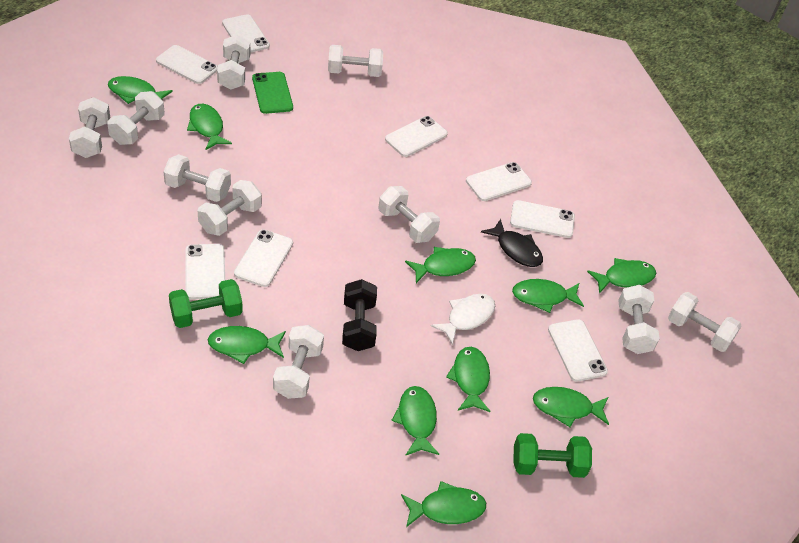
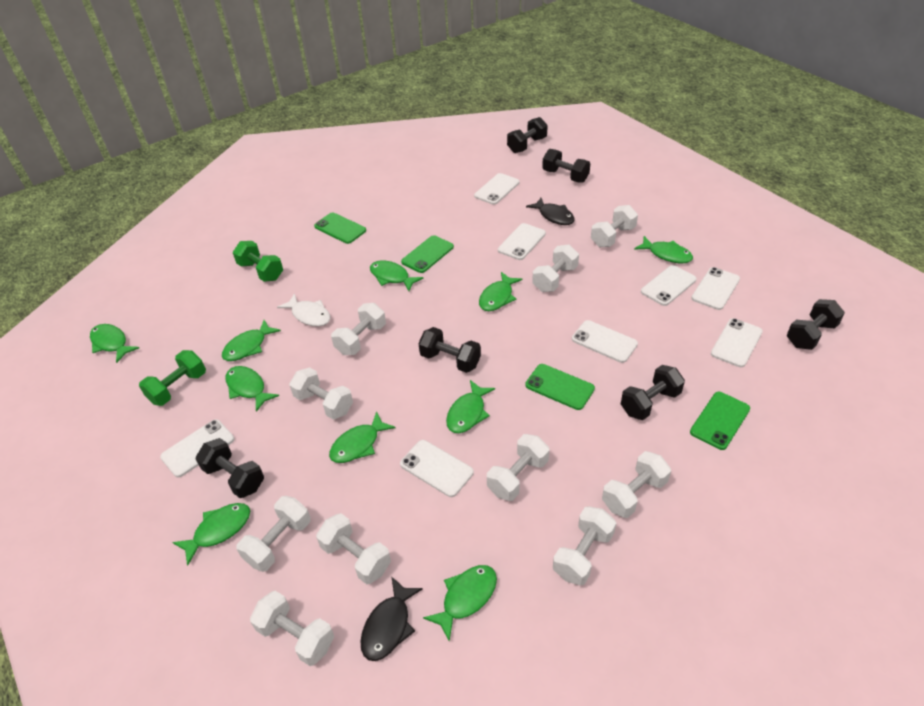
black dumbbell: [342,279,377,351] = 1 -> [196,438,264,498] [418,327,481,373] [507,117,548,153] [542,149,590,183] [621,365,685,420] [787,299,845,350] = 6
black fish: [481,219,543,267] = 1 -> [361,576,423,661] [526,198,575,225] = 2
green phone: [252,72,293,114] = 1 -> [314,212,366,244] [401,235,454,273] [525,364,595,410] [690,392,750,450] = 4

